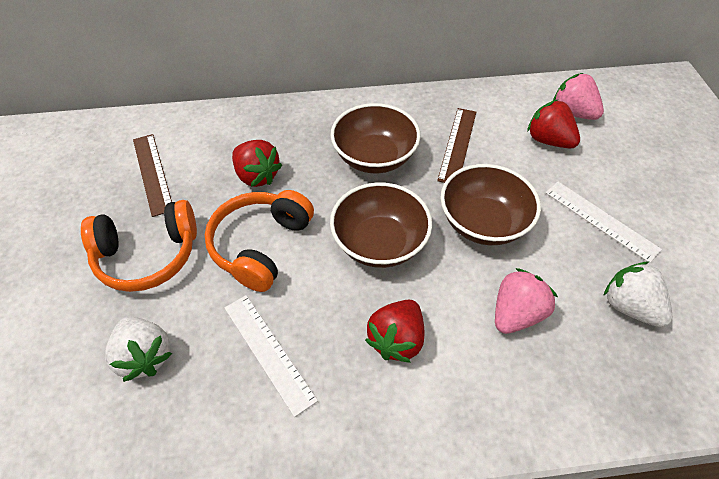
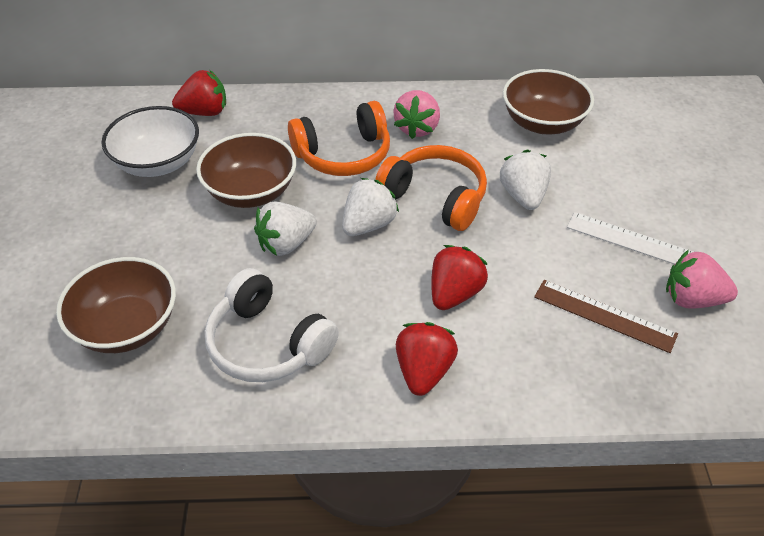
brown ruler: [133,134,172,217] [437,108,476,183] = 2 -> [534,280,678,353] = 1
white bowl: none = 0 -> [101,106,199,177] = 1
white headphones: none = 0 -> [204,268,339,382] = 1
white ruler: [225,295,318,417] [545,182,662,263] = 2 -> [567,212,693,264] = 1
white strawberry: [105,317,173,382] [603,262,672,327] = 2 -> [254,201,317,256] [342,178,399,236] [500,150,551,210] = 3

